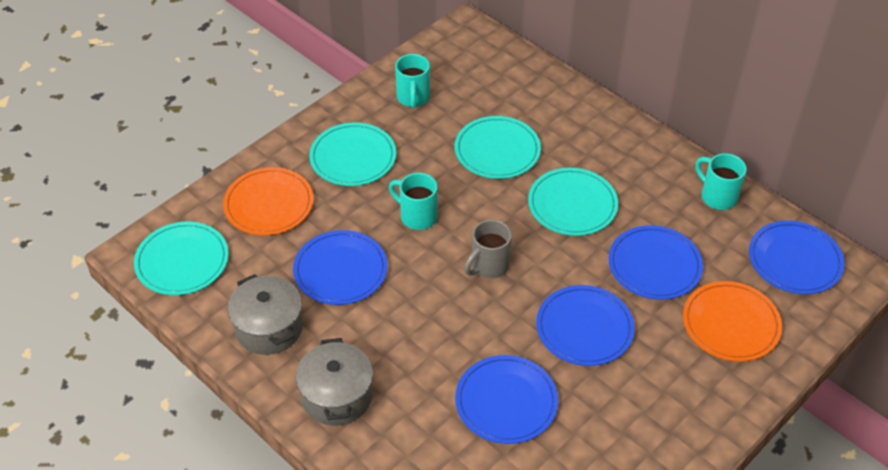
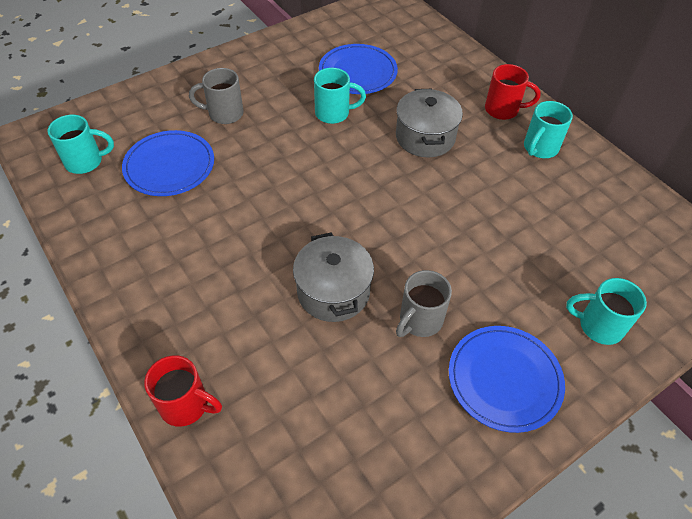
blue plate: [293,230,388,305] [455,355,558,444] [536,285,635,366] [608,225,703,300] [749,221,845,294] = 5 -> [122,130,214,196] [319,44,398,94] [449,326,565,433] = 3
grey mug: [464,220,512,278] = 1 -> [189,68,243,124] [396,270,452,337] = 2
orange plate: [223,167,314,235] [683,281,782,361] = 2 -> none = 0
red mug: none = 0 -> [144,355,222,427] [485,64,541,120] = 2
turquoise mug: [389,173,438,230] [395,54,430,109] [695,153,747,210] = 3 -> [48,115,114,174] [314,68,366,124] [524,101,573,158] [566,278,647,345] = 4
turquoise plate: [134,222,229,295] [309,123,396,186] [455,116,541,179] [528,168,618,236] = 4 -> none = 0

